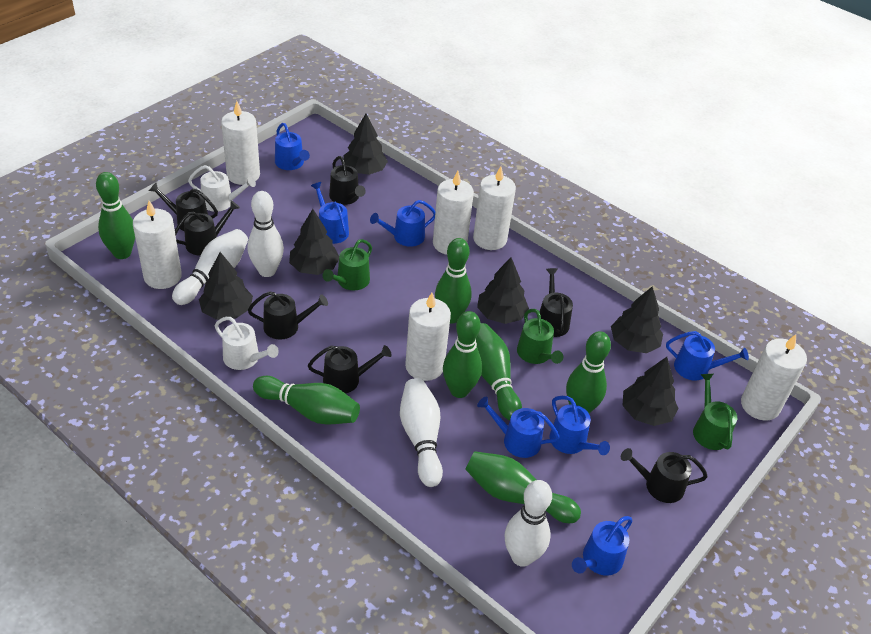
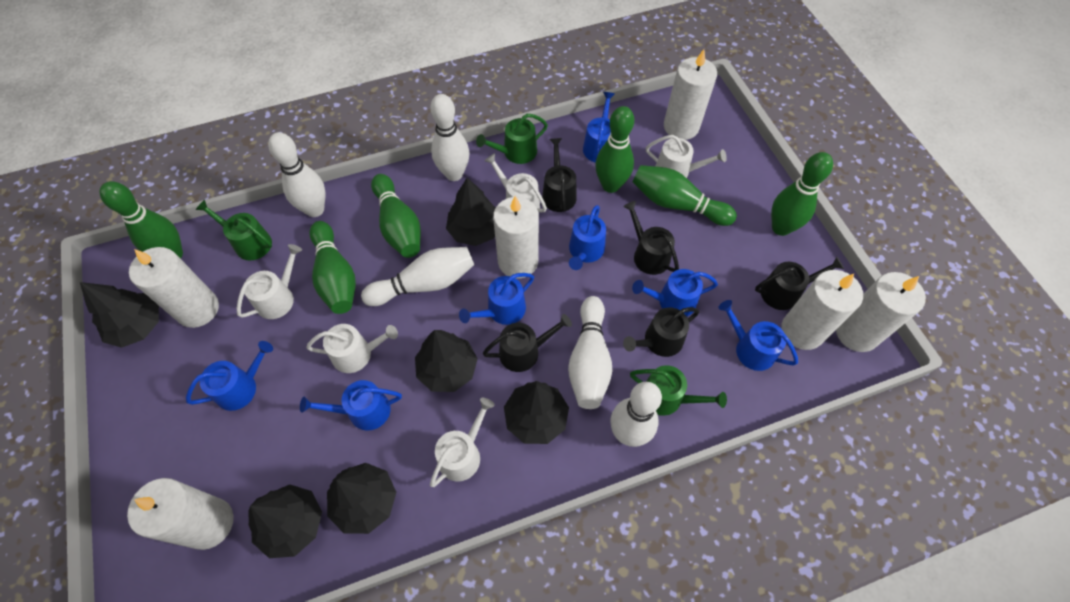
black watering can: [149,183,218,231] [175,200,240,256] [248,291,328,340] [308,345,392,394] [329,156,366,205] [540,268,573,337] [621,448,708,503] = 7 -> [483,314,572,372] [542,138,577,212] [623,201,679,275] [623,307,699,357] [755,257,844,310] = 5
green bowling pin: [96,172,135,259] [253,376,360,425] [435,238,472,324] [443,311,482,398] [465,451,581,523] [476,323,522,420] [566,331,611,413] = 7 -> [100,181,183,258] [309,221,356,314] [371,174,421,258] [595,106,634,193] [633,165,737,226] [771,152,833,236] = 6
white bowling pin: [172,229,248,305] [248,191,284,277] [400,378,443,487] [505,480,552,567] = 4 -> [268,132,326,217] [361,247,474,306] [430,94,469,181] [568,296,613,409] [610,382,662,447] = 5
white watering can: [188,165,256,212] [215,317,279,370] = 2 -> [237,244,302,319] [306,324,398,373] [430,398,495,487] [485,153,547,212] [646,135,727,178] = 5

